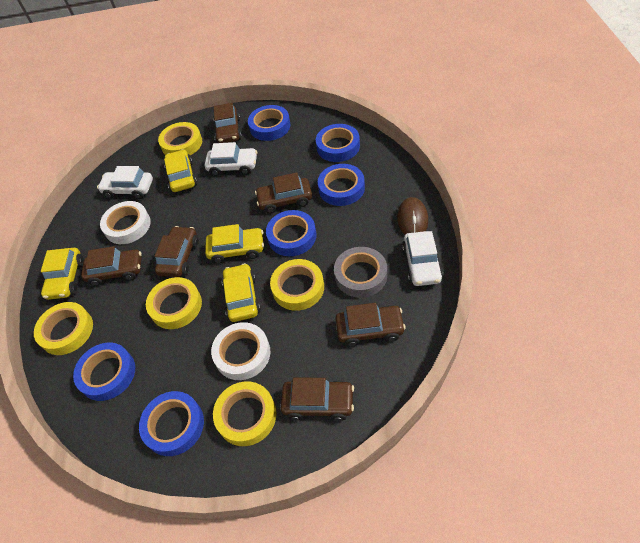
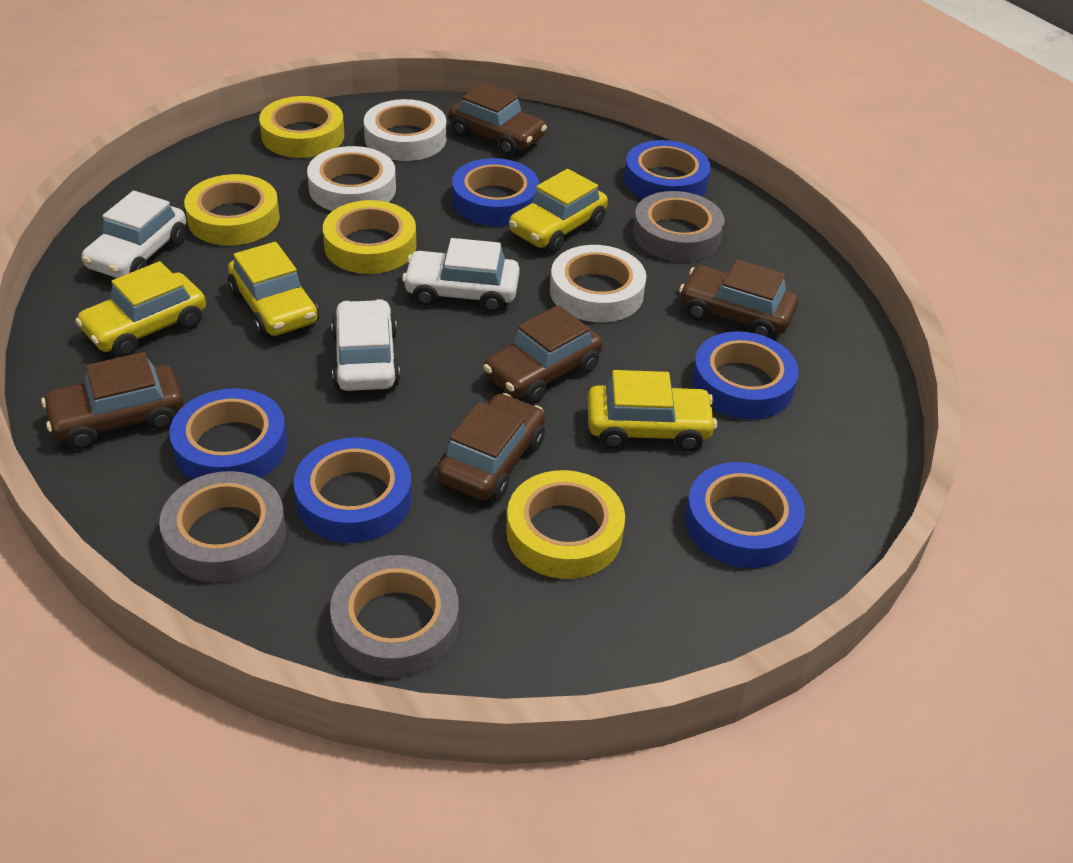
brown car: [81,246,142,286] [155,226,199,277] [213,103,242,143] [255,172,312,214] [281,378,354,421] [336,303,406,347] = 6 -> [41,352,184,450] [437,393,545,501] [449,82,547,156] [483,305,603,404] [679,259,798,339] = 5
brown mouse: [397,197,428,234] = 1 -> none = 0
grey tape: [334,247,387,298] = 1 -> [159,471,286,582] [330,555,459,678] [633,191,725,262] = 3
white tape: [100,201,151,244] [211,322,271,380] = 2 -> [307,146,396,211] [364,99,446,161] [550,245,646,322] = 3
yellow tape: [34,302,93,355] [146,277,202,329] [158,122,202,155] [213,381,277,446] [270,259,324,311] = 5 -> [184,174,280,246] [259,96,344,158] [323,200,416,274] [506,470,625,579] = 4

